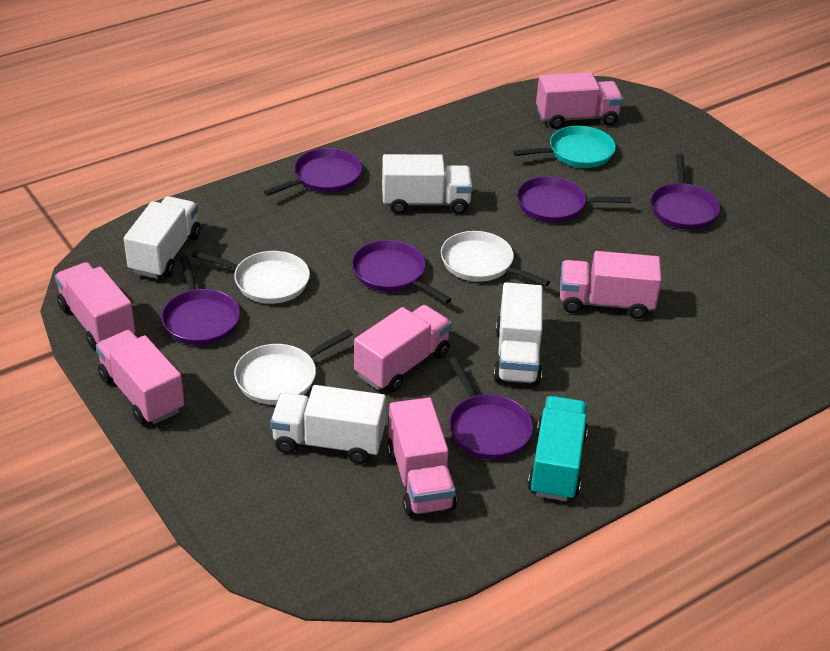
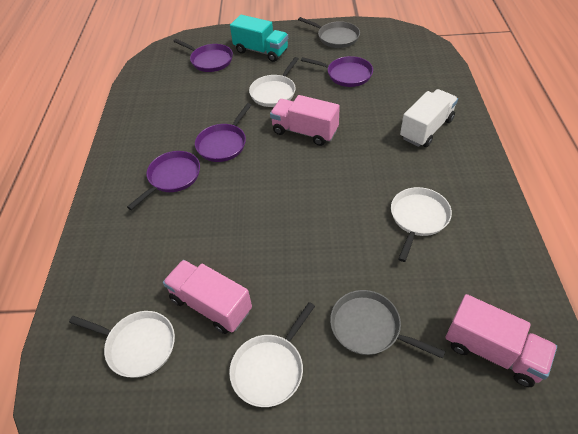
grey pan: none = 0 -> [298,17,360,48] [330,290,445,359] = 2
pink truck: [55,262,135,350] [96,330,185,425] [354,305,452,392] [387,397,457,516] [536,72,623,129] [560,251,662,319] = 6 -> [163,260,252,334] [270,95,340,146] [446,294,557,387] = 3
purple pan: [161,255,240,345] [264,148,362,196] [352,240,451,304] [449,357,533,459] [517,176,631,223] [650,154,720,230] = 6 -> [127,151,200,210] [173,39,233,72] [195,103,251,162] [301,56,373,87] = 4
turquoise pan: [513,126,616,168] = 1 -> none = 0
white pan: [191,250,310,304] [234,329,353,405] [441,231,550,287] = 3 -> [69,311,175,378] [229,302,315,407] [249,57,299,107] [391,187,452,262] = 4
white truck: [124,196,200,279] [270,385,386,464] [382,154,473,214] [493,282,543,385] = 4 -> [400,89,458,147] = 1

